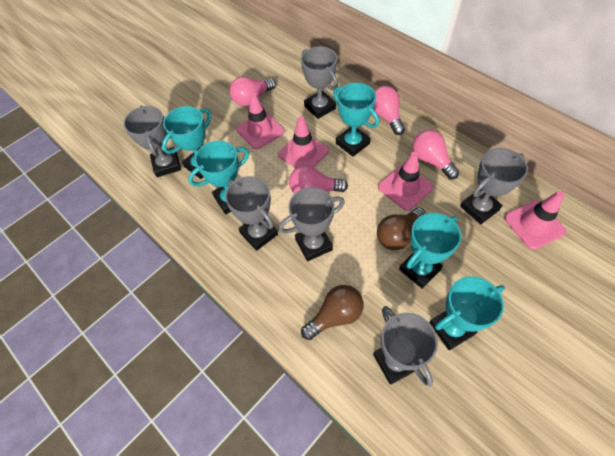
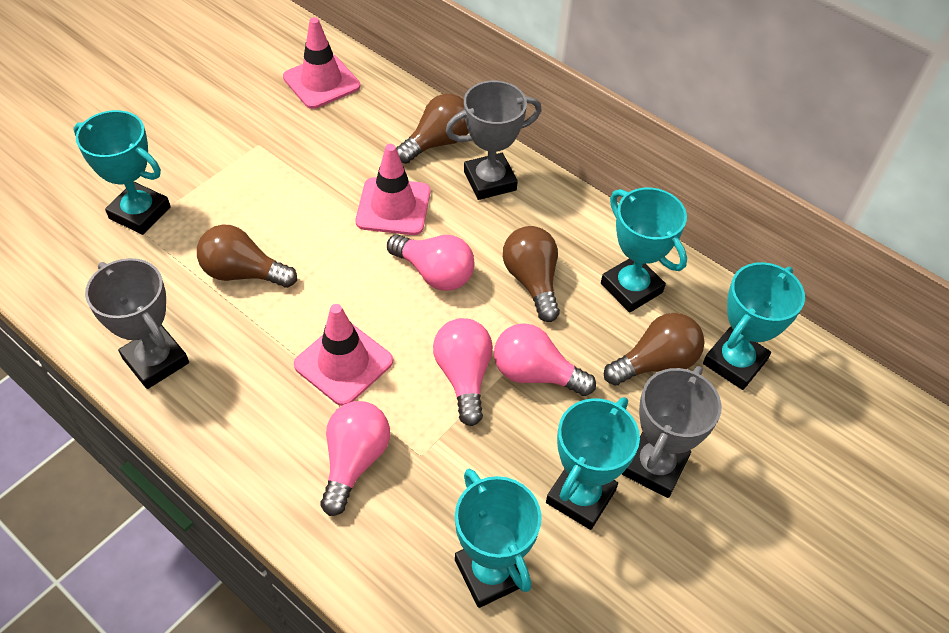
brown light bulb: [301,285,364,340] [377,208,426,250] = 2 -> [197,225,297,288] [396,94,469,164] [503,226,560,322] [604,313,704,386] = 4
grey trophy: [123,106,181,177] [225,176,278,251] [278,187,345,261] [301,47,338,119] [373,306,438,387] [460,148,528,224] = 6 -> [85,258,189,389] [446,81,542,200] [622,366,722,498] = 3
pink traffic cone: [236,93,284,149] [278,116,329,168] [378,152,433,210] [504,191,566,250] = 4 -> [283,17,360,109] [294,304,393,406] [356,144,430,235] = 3

